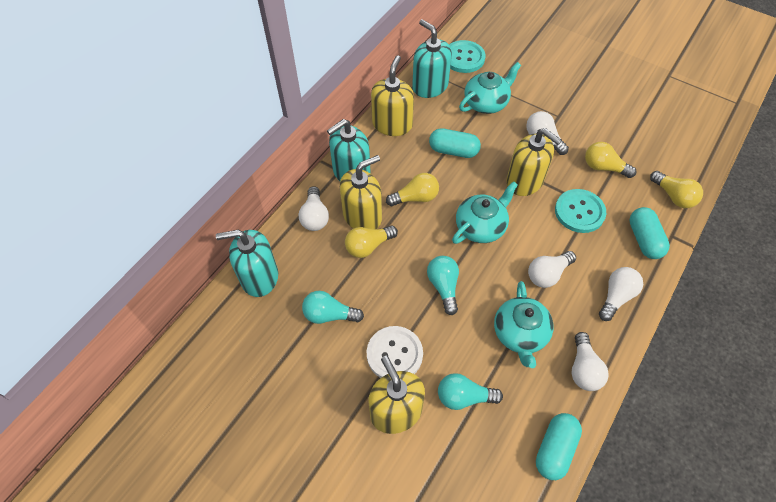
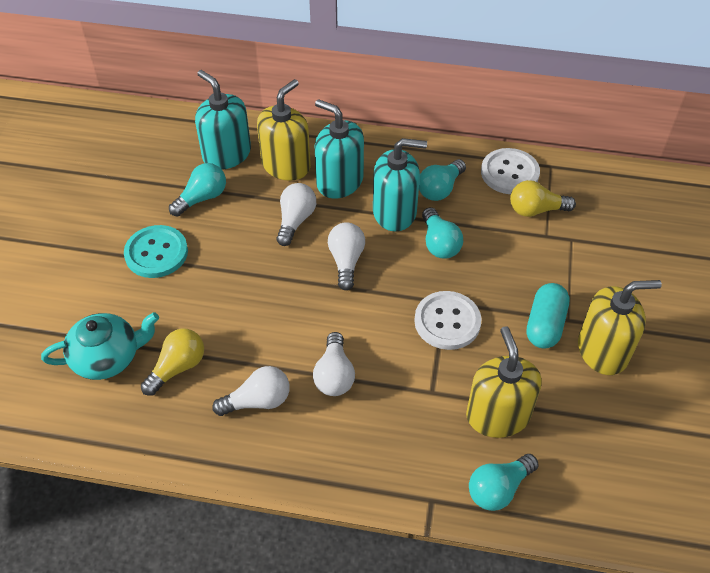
turquoise button: [449,40,486,73] [555,189,606,233] = 2 -> [124,225,188,278] = 1
turquoise capsule: [429,128,481,158] [536,413,582,480] [629,207,670,259] = 3 -> [527,283,570,349] = 1
turquoise light bulb: [302,291,364,324] [427,256,459,315] [438,373,503,410] = 3 -> [169,163,226,216] [419,159,466,201] [422,207,463,259] [469,454,539,511] = 4
turquoise teapot: [452,181,518,244] [459,62,521,114] [494,281,554,368] = 3 -> [41,312,159,380] = 1
white button: [367,326,423,378] = 1 -> [414,291,482,350] [481,148,540,194] = 2
white light bulb: [299,186,329,231] [526,111,569,155] [528,251,576,288] [572,332,609,391] [599,267,643,321] = 5 -> [213,366,290,416] [276,183,316,246] [313,332,355,396] [328,222,365,290] = 4
yellow light bulb: [345,226,398,258] [386,173,439,206] [585,142,636,178] [650,171,703,208] = 4 -> [141,329,204,396] [510,180,576,217] = 2
yellow soap dispenser: [340,155,382,229] [368,356,425,434] [371,55,414,136] [506,128,562,196] = 4 -> [257,79,311,181] [466,326,542,438] [578,280,662,375] = 3

